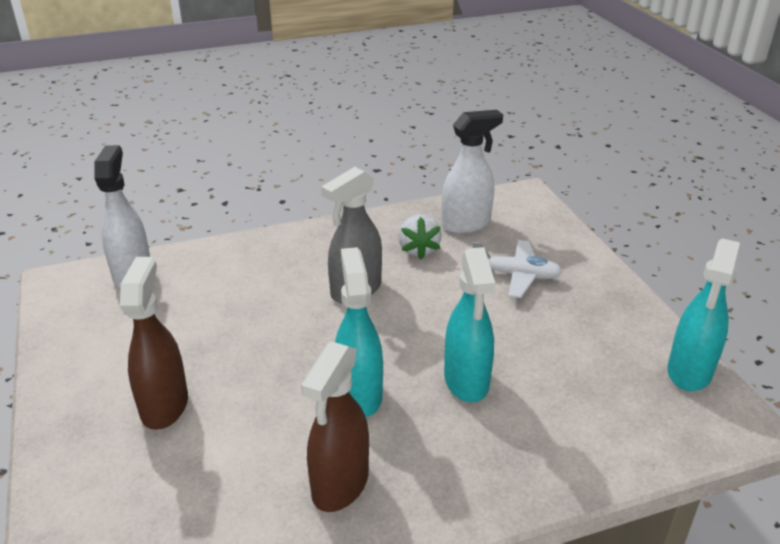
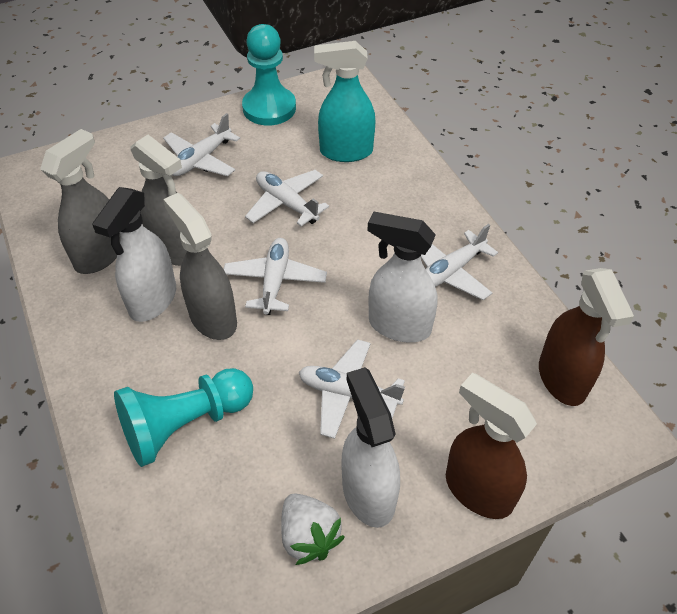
grey spray bottle: [321,167,382,303] = 1 -> [40,129,120,274] [130,135,187,266] [163,193,237,340] = 3
turquoise pawn: none = 0 -> [114,368,253,467] [242,24,296,125] = 2
turquoise spray bottle: [335,247,383,417] [444,247,495,402] [668,238,740,391] = 3 -> [314,41,376,162] = 1
white plane: [473,240,562,298] = 1 -> [163,113,240,176] [223,238,327,315] [245,170,329,226] [299,339,405,439] [421,224,498,300] = 5
white spray bottle: [94,145,150,288] [442,110,503,234] = 2 -> [92,187,176,322] [341,367,400,528] [367,211,438,342] = 3

